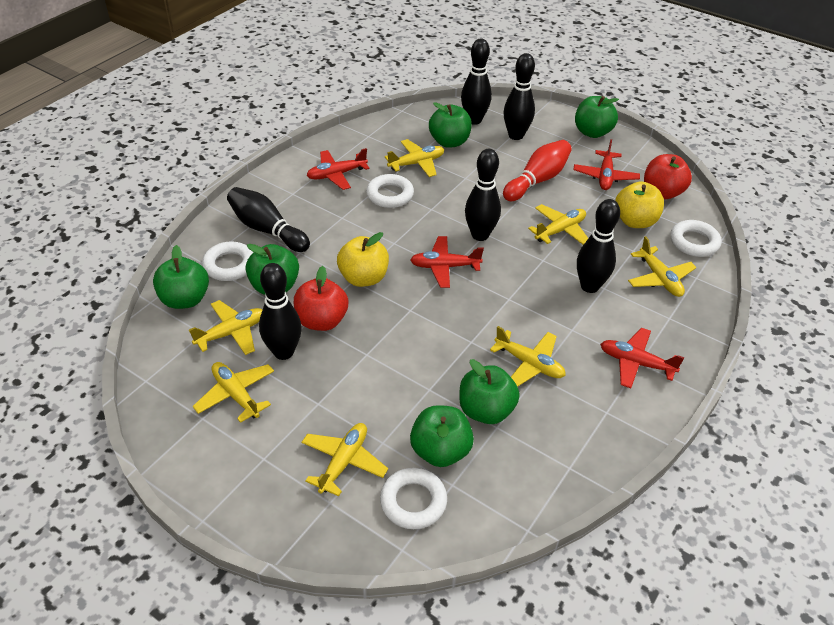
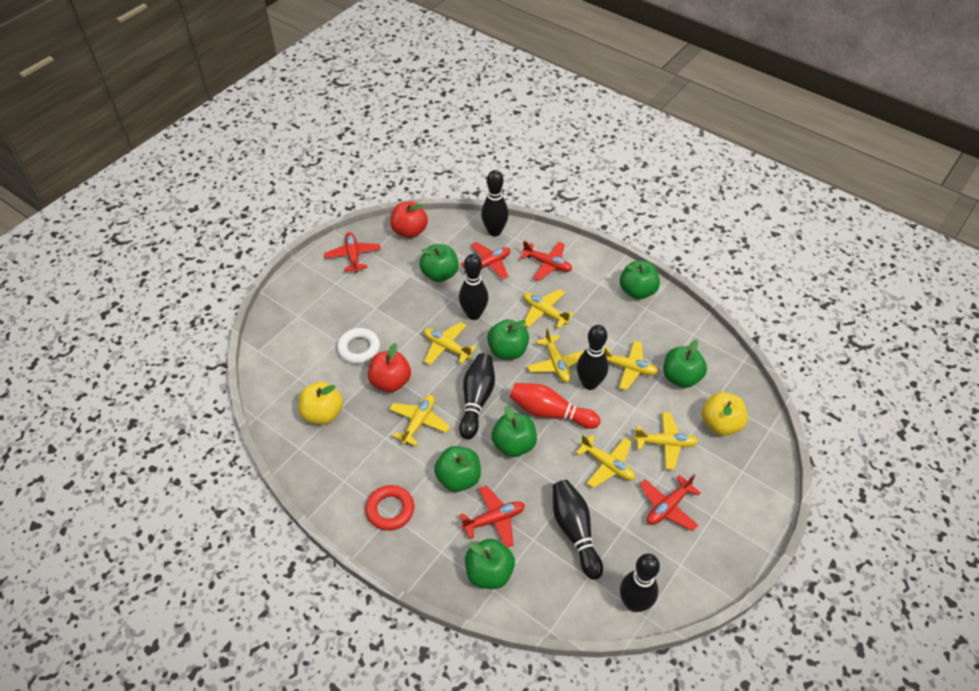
green apple: [153,245,209,309] [246,244,299,295] [410,405,474,467] [429,102,472,148] [459,359,520,424] [575,96,619,138] = 6 -> [419,244,459,282] [434,446,481,492] [465,539,515,589] [487,319,529,360] [491,406,537,457] [620,261,660,299] [663,340,707,388] = 7
red plane: [306,148,370,190] [410,236,484,288] [573,139,640,190] [600,328,684,388] = 4 -> [324,232,381,273] [460,485,525,547] [461,242,510,280] [520,241,572,281] [639,475,701,531] = 5
red ring: none = 0 -> [365,485,414,531] = 1
white ring: [202,241,253,281] [366,174,414,208] [380,468,447,529] [670,220,722,257] = 4 -> [337,328,380,364] = 1

